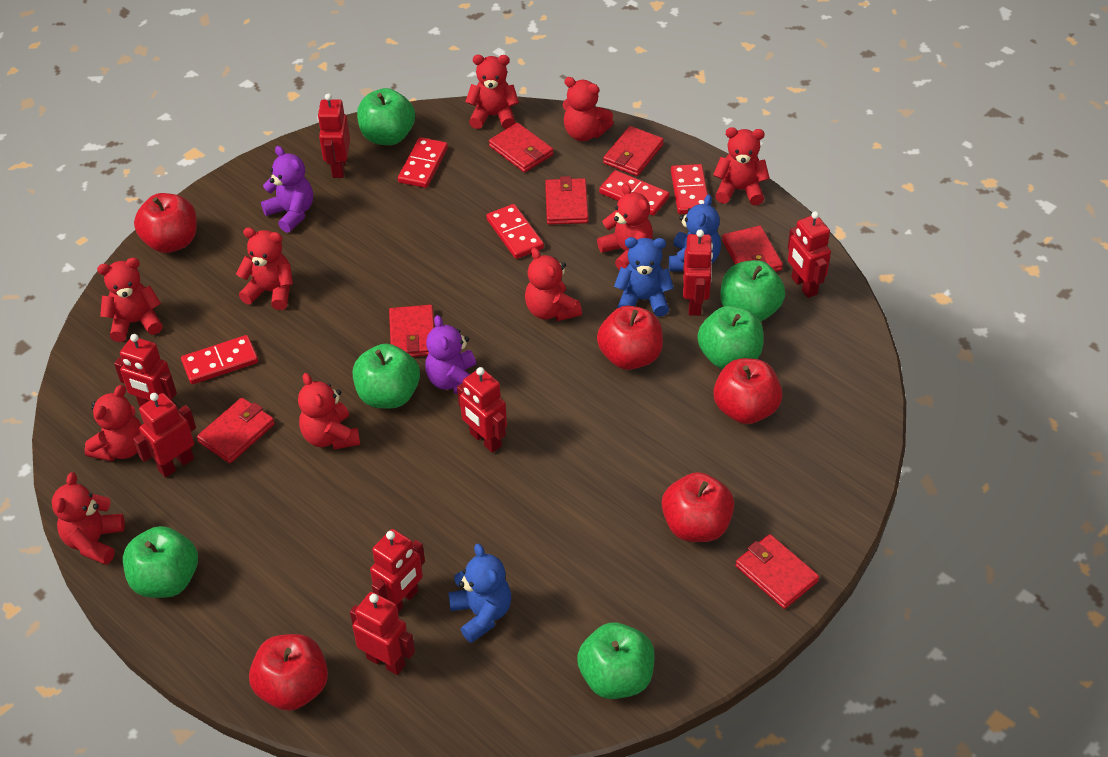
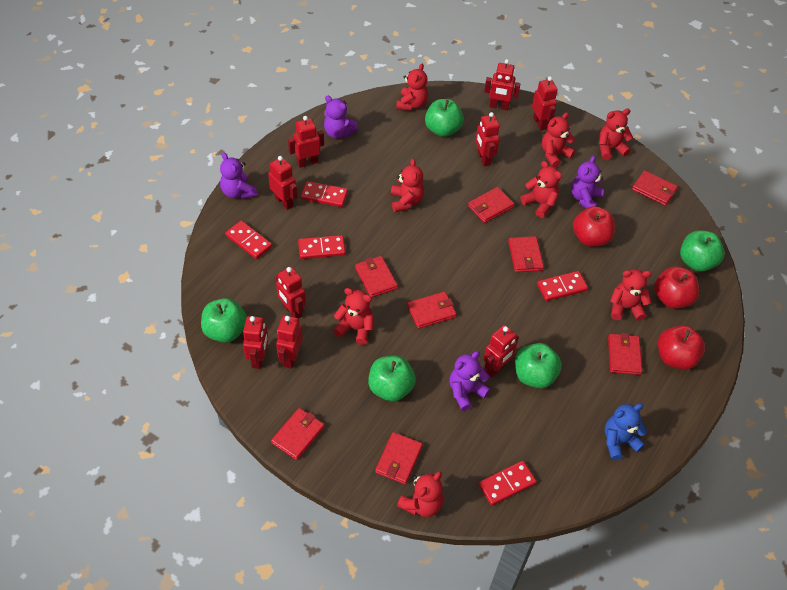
blue teddy bear: [448,544,511,643] [614,237,674,317] [669,194,721,271] = 3 -> [605,403,647,460] = 1
green apple: [123,526,198,598] [353,344,420,408] [357,88,415,145] [577,623,655,699] [697,306,764,369] [720,260,785,322] = 6 -> [201,298,247,343] [368,356,416,402] [425,99,464,137] [515,343,562,388] [680,230,725,272] = 5
purple teddy bear: [261,146,313,233] [425,315,476,394] = 2 -> [220,153,257,199] [324,96,359,139] [449,351,490,411] [571,156,604,209] = 4
red apple: [134,193,197,253] [249,634,328,711] [597,306,663,370] [662,472,734,542] [713,358,782,424] = 5 -> [573,206,615,247] [654,267,699,309] [658,325,705,370] = 3
red robot: [114,334,177,406] [133,393,196,478] [317,93,350,178] [350,592,415,675] [370,529,425,612] [457,367,507,453] [683,229,713,316] [788,211,831,298] = 8 -> [243,316,269,369] [268,156,298,210] [276,267,306,319] [276,315,303,369] [288,116,324,168] [475,112,500,166] [483,325,519,377] [484,59,521,110] [532,76,558,130] = 9
red teddy bear: [52,472,125,565] [84,385,141,461] [97,258,163,342] [236,227,293,310] [298,373,360,450] [465,55,519,129] [525,248,582,321] [563,77,614,141] [597,184,653,270] [713,127,770,206] = 10 -> [333,288,373,345] [391,159,424,212] [396,63,428,111] [397,471,443,517] [520,161,562,218] [542,112,575,167] [599,109,633,160] [610,269,651,321] = 8
red wallet: [197,398,275,463] [389,305,434,357] [489,123,554,172] [545,176,588,225] [603,126,664,176] [722,226,783,272] [735,534,819,609] = 7 -> [271,408,324,460] [355,256,398,298] [375,432,423,485] [407,292,457,329] [468,187,515,223] [508,236,544,272] [608,333,642,375] [632,170,678,206] = 8

